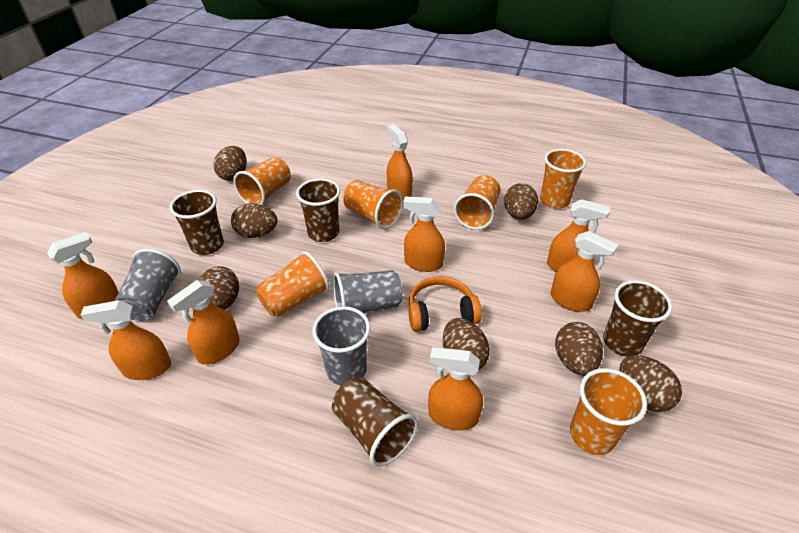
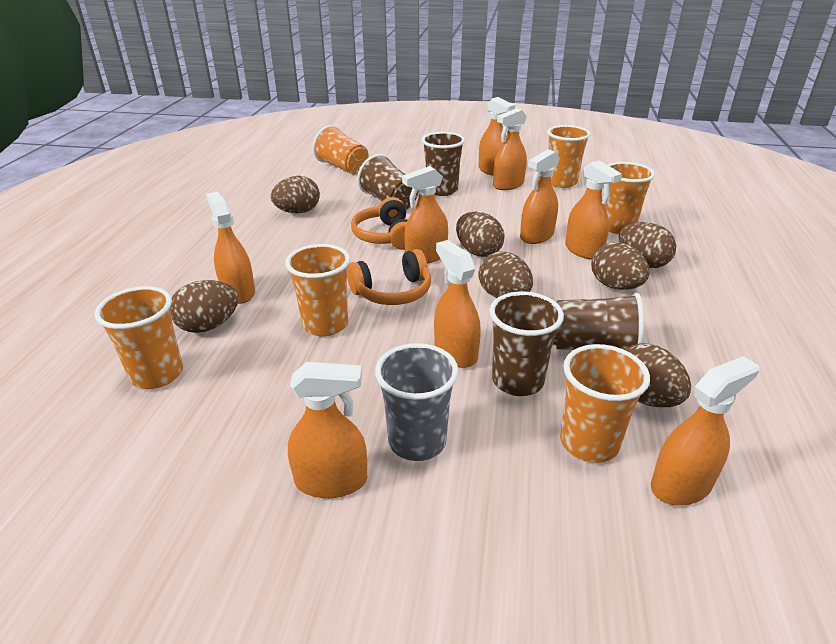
grey cup: [115,249,181,321] [312,306,371,386] [333,270,403,313] = 3 -> [375,343,459,461] = 1
orange headphones: [408,276,482,331] = 1 -> [347,249,431,305] [351,197,408,250] = 2
orange spray bottle: [47,232,119,319] [80,300,171,380] [167,280,240,365] [387,124,413,201] [403,196,445,272] [428,347,483,430] [547,199,610,272] [551,231,618,312] = 8 -> [206,192,255,304] [288,362,367,498] [402,166,448,264] [434,240,481,368] [479,97,515,176] [493,108,527,190] [520,149,560,244] [565,160,622,260] [651,356,759,506] = 9

